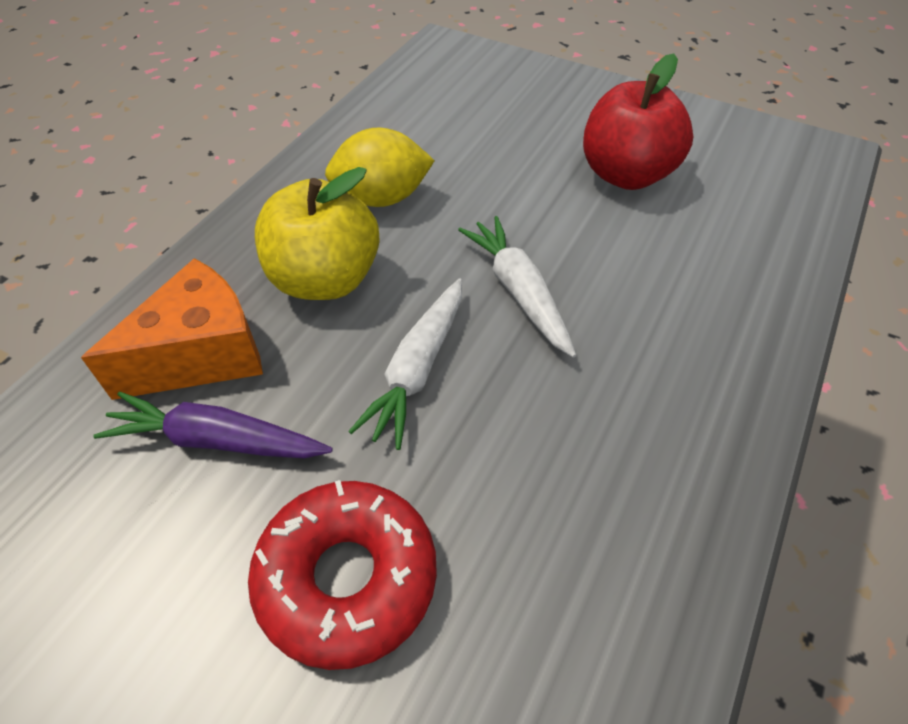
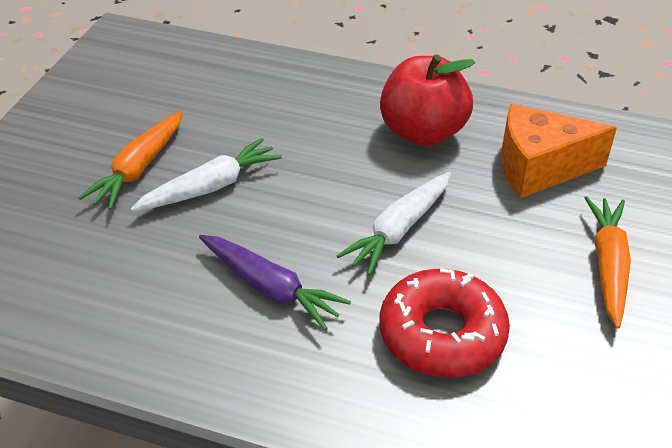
orange carrot: none = 0 -> [78,111,183,210] [585,196,631,329] = 2
yellow apple: [255,167,380,300] = 1 -> none = 0
yellow lemon: [325,128,435,207] = 1 -> none = 0

